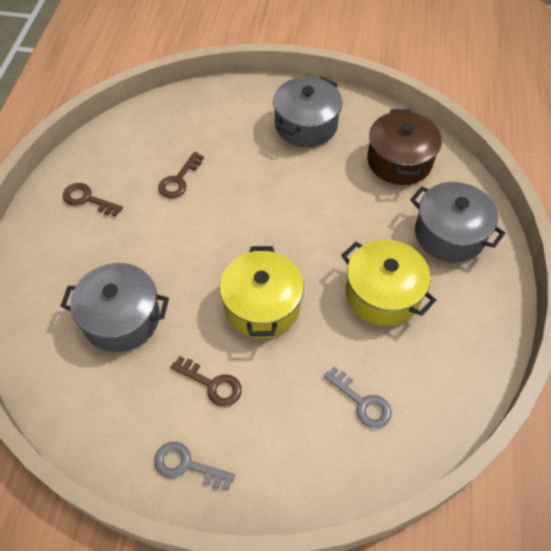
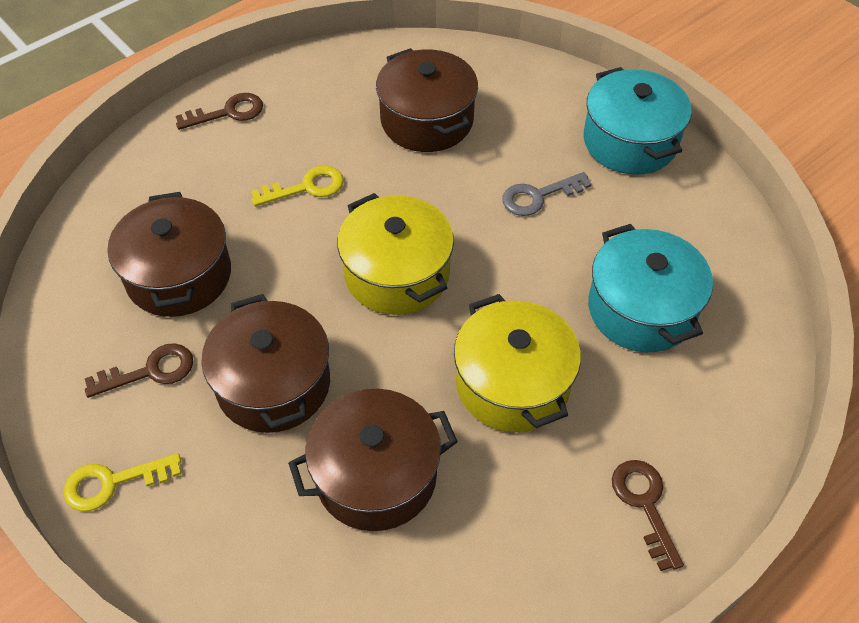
brown pot: [367,109,442,185] = 1 -> [108,192,231,317] [201,294,330,433] [288,389,458,531] [376,48,478,152] = 4
grey key: [154,442,235,490] [323,367,392,428] = 2 -> [502,172,592,216] = 1
grey pot: [61,263,169,352] [273,77,342,147] [410,182,505,263] = 3 -> none = 0
turquoise pot: none = 0 -> [584,67,692,175] [588,224,713,352] = 2
yellow key: none = 0 -> [64,453,181,511] [251,166,344,206] = 2

